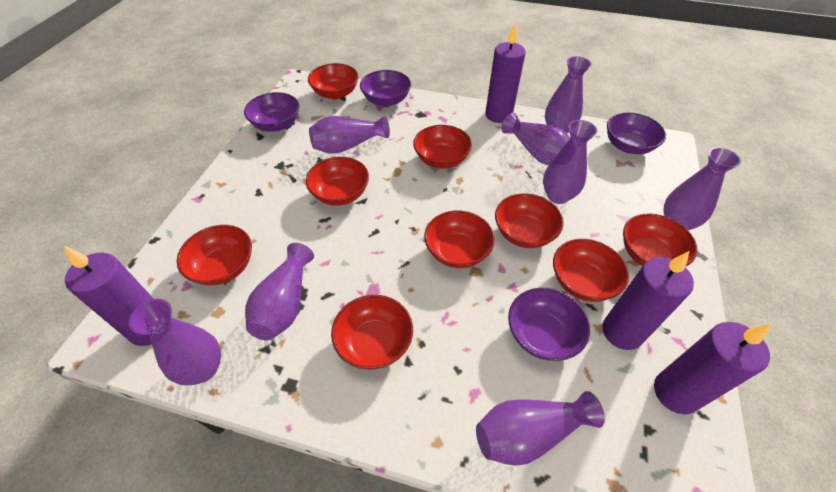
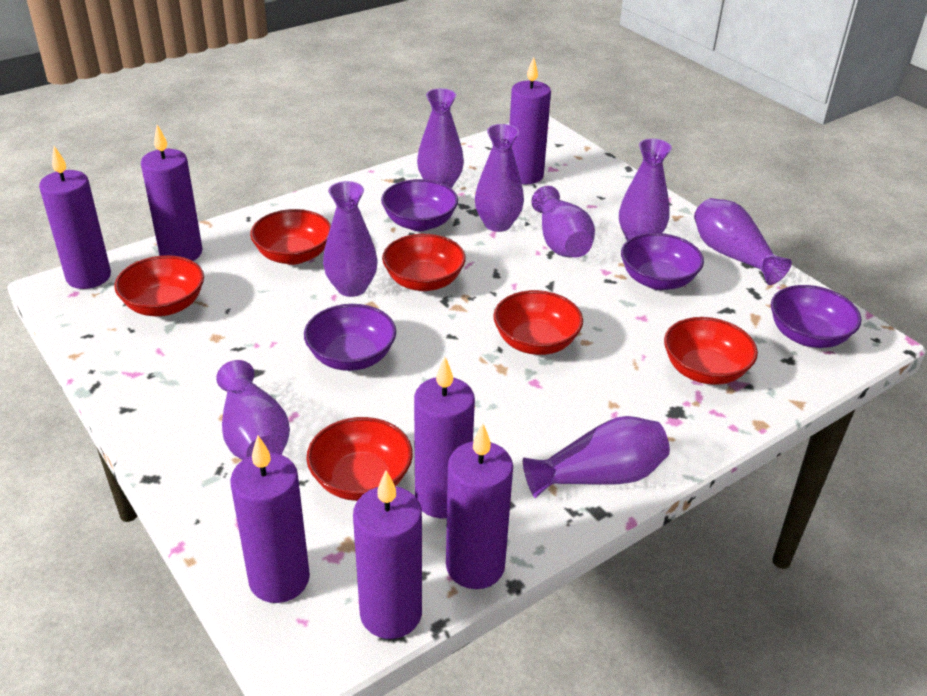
purple candle: [64,246,154,346] [485,24,526,123] [602,251,694,350] [654,322,771,415] = 4 -> [39,146,111,289] [141,125,203,261] [230,435,310,603] [353,470,422,639] [414,357,475,518] [446,423,513,589] [509,57,551,184] = 7
red bowl: [177,225,252,285] [306,157,369,206] [308,63,359,99] [331,295,413,370] [413,125,472,169] [424,210,495,268] [495,193,564,248] [553,239,629,302] [623,213,697,266] = 9 -> [114,255,204,316] [250,209,331,265] [306,417,413,501] [382,234,466,291] [493,290,583,355] [664,317,758,385] = 6

